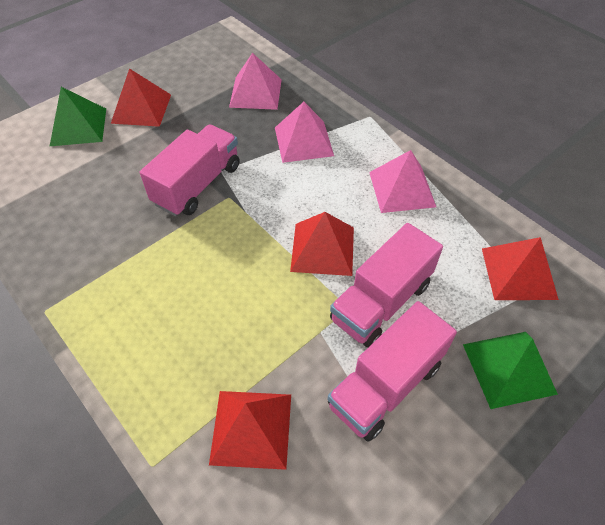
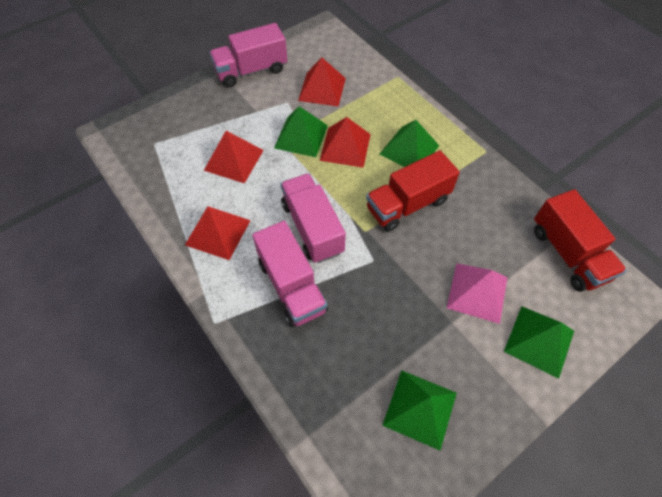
green pyramid: [50,87,106,146] [463,332,558,409] = 2 -> [274,106,328,157] [380,120,439,167] [382,370,457,450] [504,306,574,379] = 4
pink pyramid: [229,53,282,110] [275,102,334,163] [369,150,436,213] = 3 -> [447,263,508,324] = 1
red truck: none = 0 -> [366,150,460,232] [534,189,627,292] = 2

